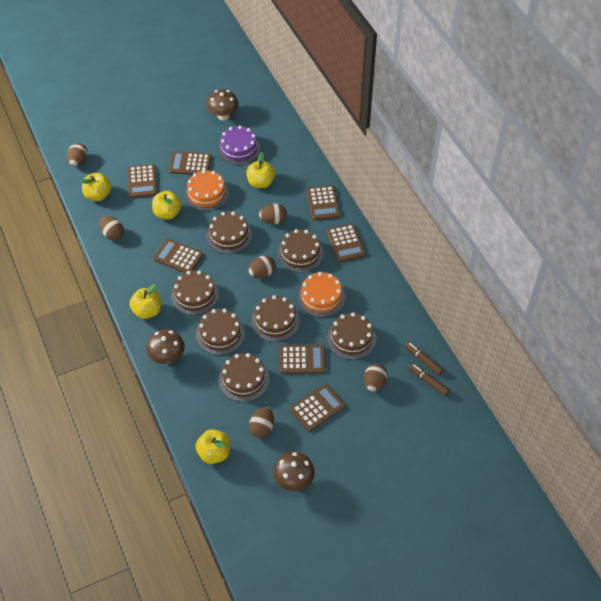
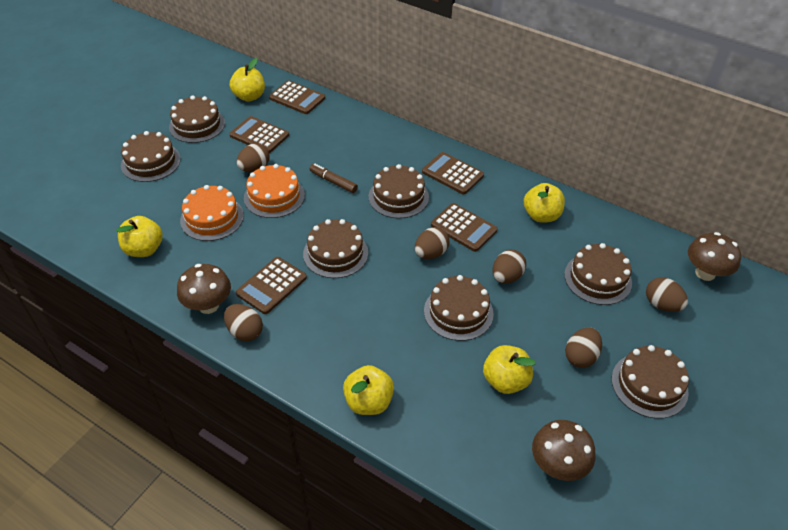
brown calculator: [128,164,157,198] [154,239,203,273] [169,152,211,175] [280,345,326,374] [290,384,345,431] [307,186,340,220] [327,224,365,262] = 7 -> [229,116,289,153] [236,257,307,314] [269,80,325,114] [422,152,484,194] [431,203,498,252] = 5
brown marker: [405,342,444,375] [409,363,450,396] = 2 -> [310,164,358,193] = 1
purple cake: [218,125,261,165] = 1 -> none = 0

